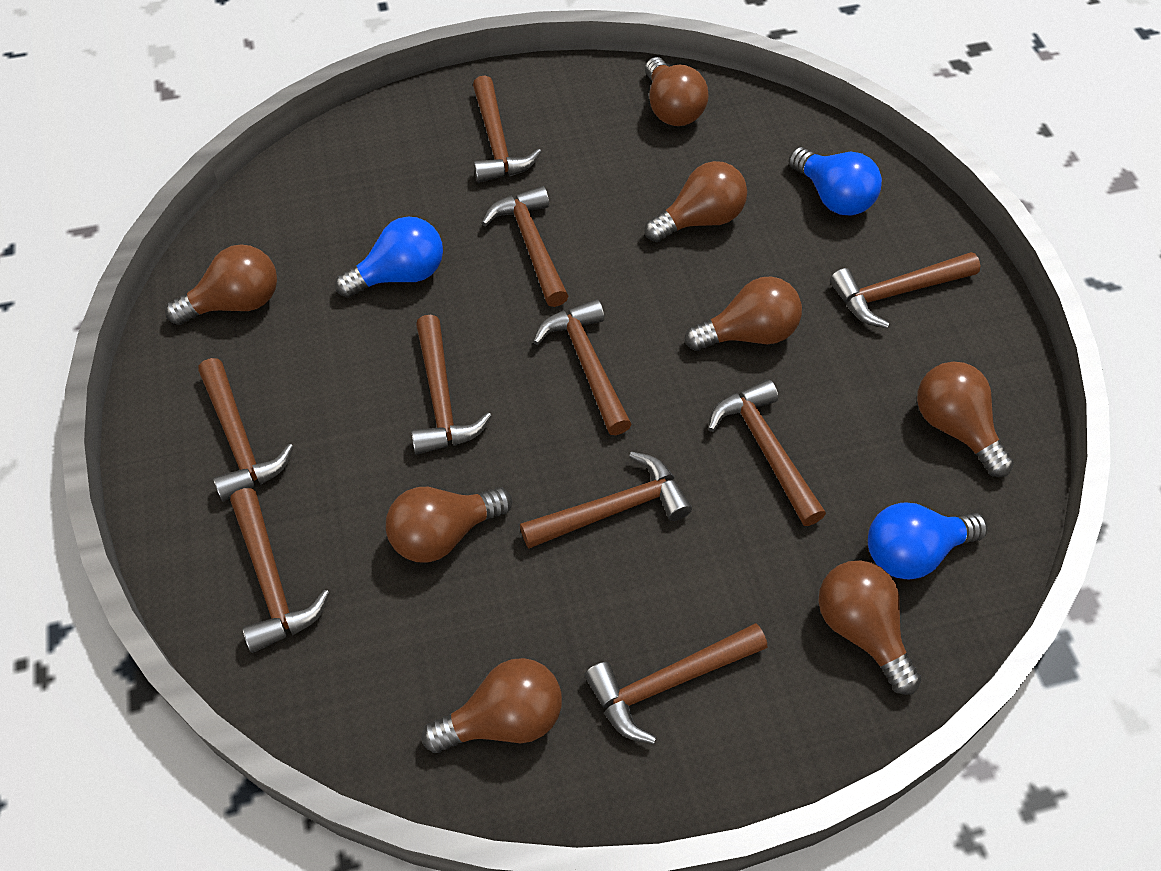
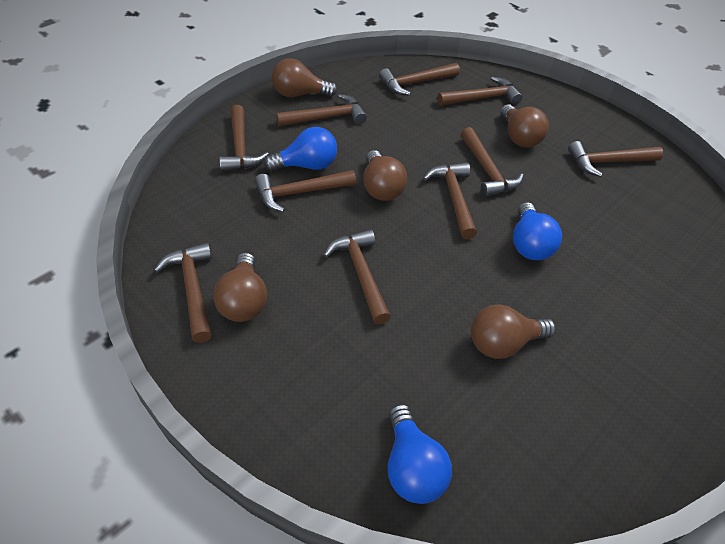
brown light bulb: [165,244,277,325] [386,487,512,563] [422,658,562,753] [644,161,747,242] [645,57,709,126] [685,277,802,351] [818,560,921,695] [917,362,1014,477] = 8 -> [213,252,267,322] [272,58,337,97] [363,150,407,201] [471,304,556,359] [500,104,549,147] = 5

